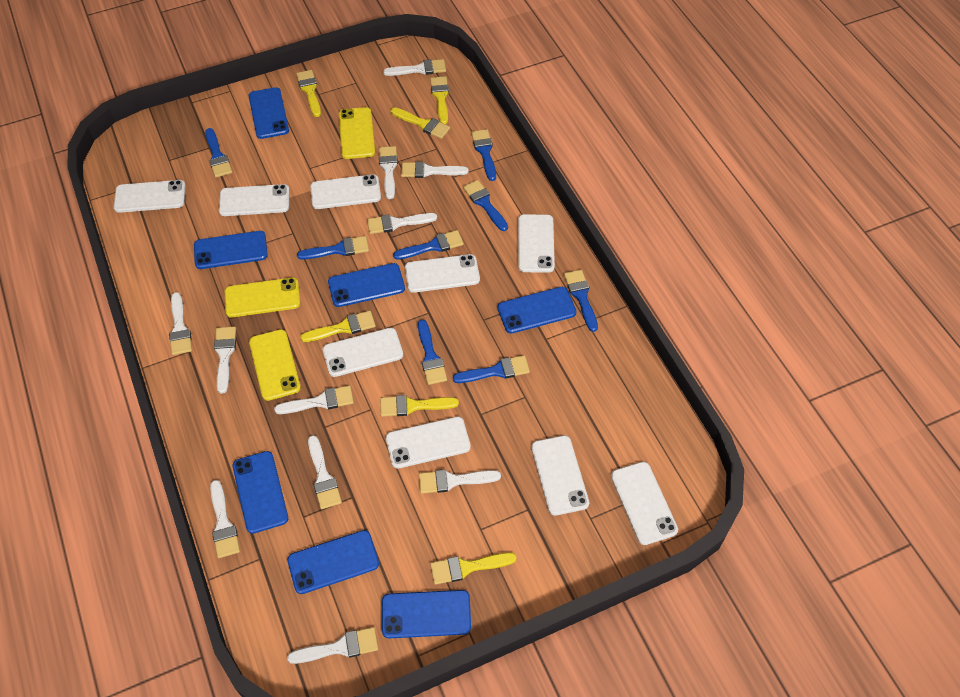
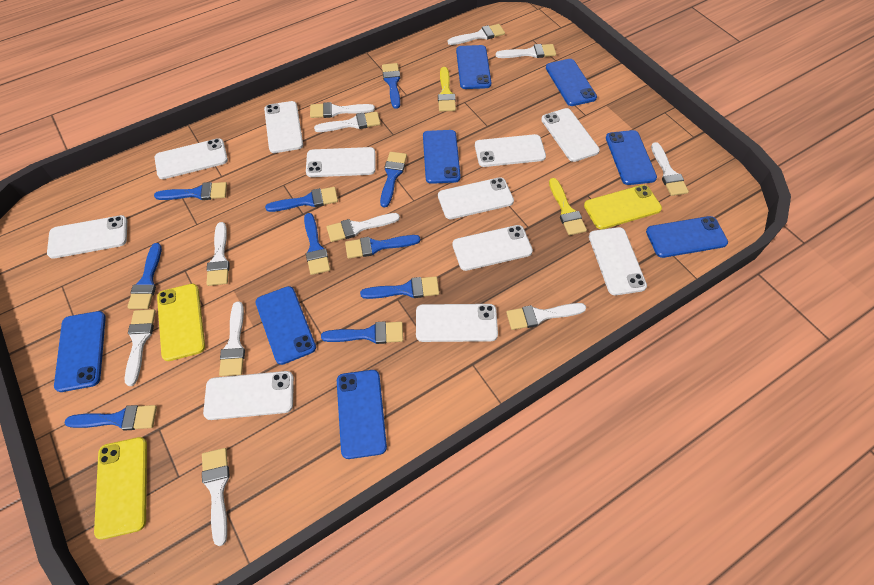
blue brush: [205,128,232,177] [297,236,369,260] [393,230,464,260] [418,320,447,385] [453,355,530,383] [463,180,508,231] [471,129,496,181] [564,270,598,332] = 8 -> [64,405,157,431] [127,243,162,309] [154,182,227,200] [265,187,338,212] [304,213,330,275] [321,321,403,344] [345,235,420,259] [360,276,439,299] [380,152,407,207] [382,63,400,109] = 10
blue phone: [194,231,268,269] [233,451,288,534] [249,87,289,139] [287,530,379,594] [328,263,405,307] [382,590,471,638] [497,287,577,333] = 7 -> [54,311,106,392] [255,286,316,365] [337,370,387,459] [423,130,461,184] [456,45,492,89] [546,59,597,106] [606,130,657,185] [646,216,728,258] = 8
white phone: [114,180,186,213] [219,184,289,216] [310,174,381,209] [323,328,403,377] [386,417,471,469] [405,254,480,293] [518,214,555,273] [531,435,589,516] [611,462,678,545] = 9 -> [47,215,127,259] [155,138,228,179] [203,371,294,420] [264,101,303,153] [306,147,376,177] [416,304,498,342] [438,177,514,219] [452,225,533,271] [475,134,546,167] [541,108,600,162] [589,227,647,295] = 11
yellow brush: [296,70,321,117] [300,311,376,342] [380,395,459,417] [391,107,450,139] [430,76,449,124] [430,552,517,585] = 6 -> [438,67,456,112] [549,178,587,235] = 2

